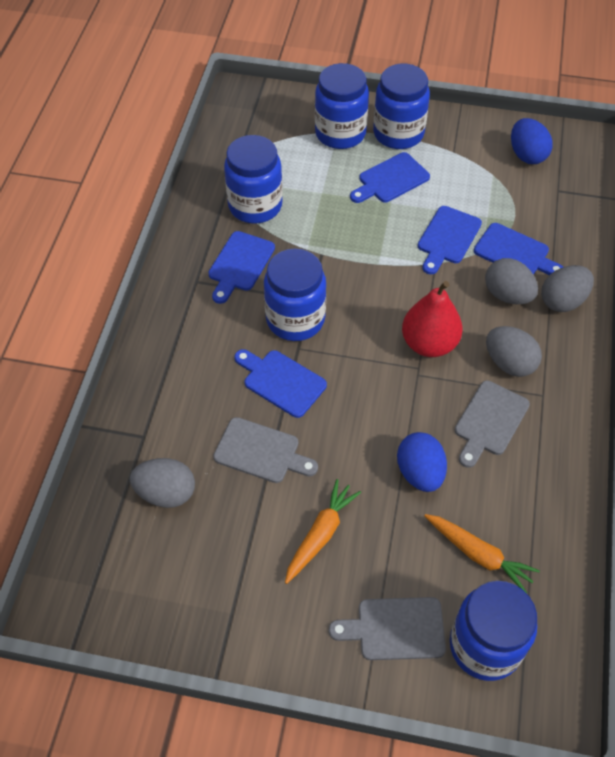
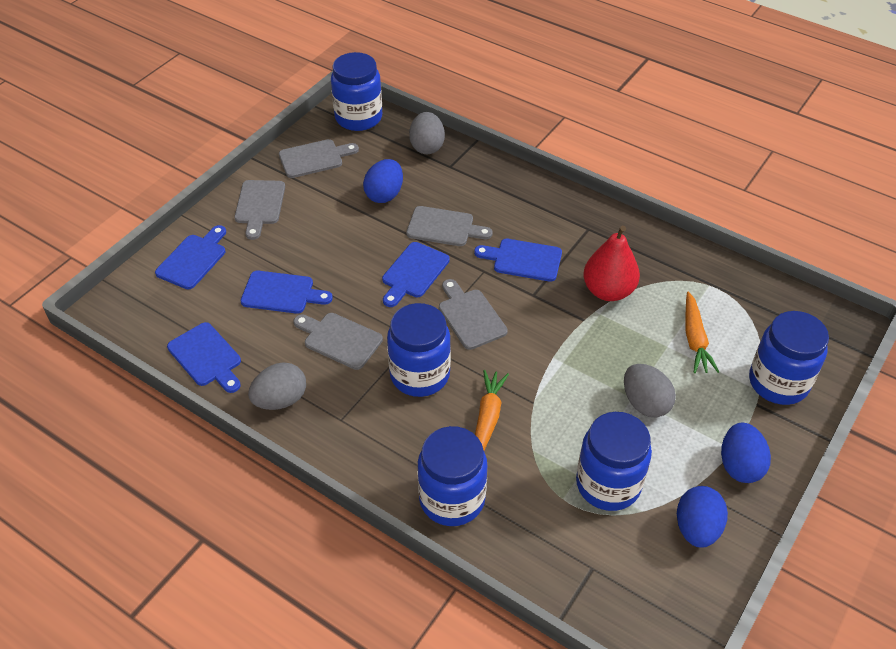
blue egg: [397,432,447,492] [511,118,553,164] = 2 -> [363,159,403,203] [677,486,728,548] [721,423,771,483] = 3
grey cutting board: [213,417,318,483] [329,597,446,660] [455,381,530,468] = 3 -> [234,180,285,240] [279,139,359,178] [294,313,383,370] [406,206,492,246] [439,279,508,350] = 5
grey egg: [130,458,195,508] [485,258,538,304] [486,326,542,377] [541,265,594,312] = 4 -> [248,362,306,410] [409,112,445,154] [624,364,676,417] = 3

